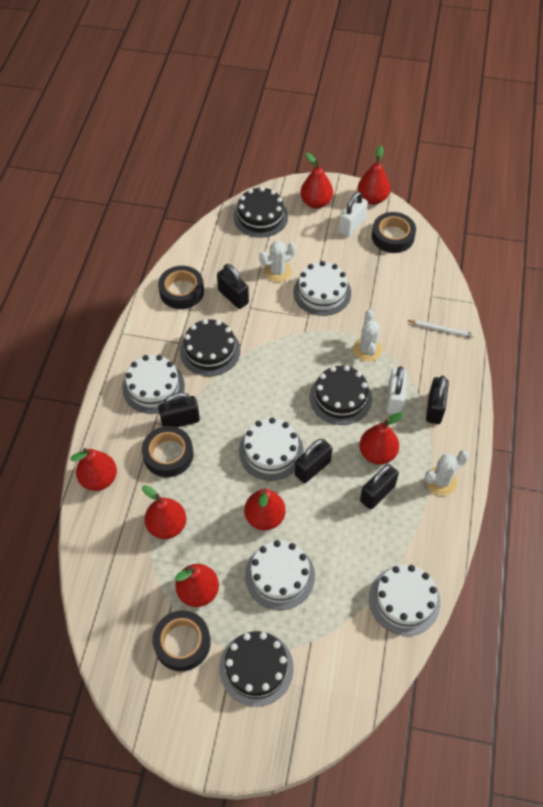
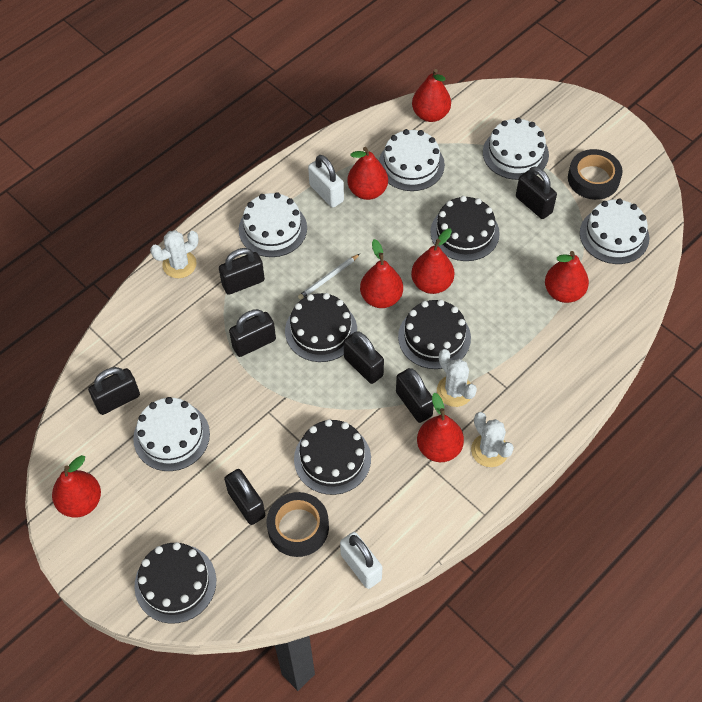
black cake: [180,319,241,376] [220,631,294,707] [233,187,288,238] [310,365,372,425] = 4 -> [134,542,216,624] [285,293,357,362] [294,419,371,495] [398,300,471,369] [430,196,500,261] = 5
black padlock: [158,392,200,427] [217,264,249,309] [295,439,333,483] [360,464,399,509] [426,376,449,424] = 5 -> [88,367,140,415] [219,248,265,295] [224,469,265,525] [229,309,276,357] [344,331,384,384] [396,368,434,423] [516,167,557,219] = 7
black tape: [142,426,193,477] [153,610,211,672] [158,266,204,309] [372,212,416,253] = 4 -> [267,492,329,557] [568,149,623,200] = 2

